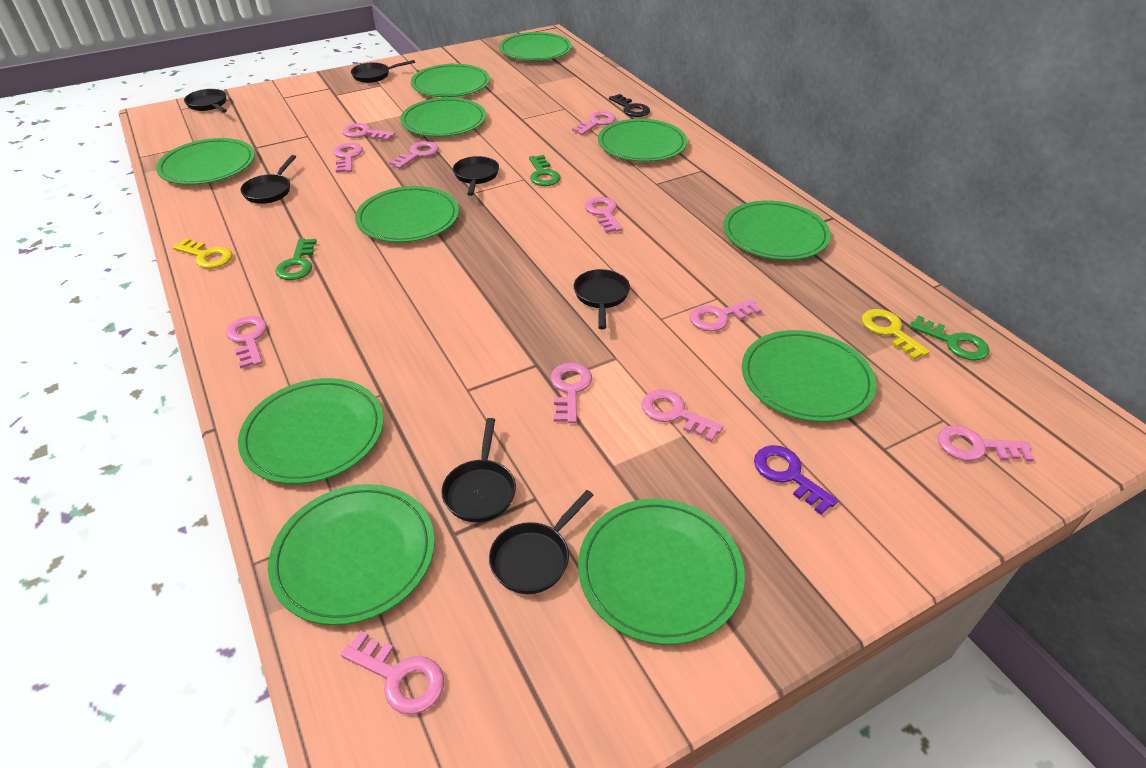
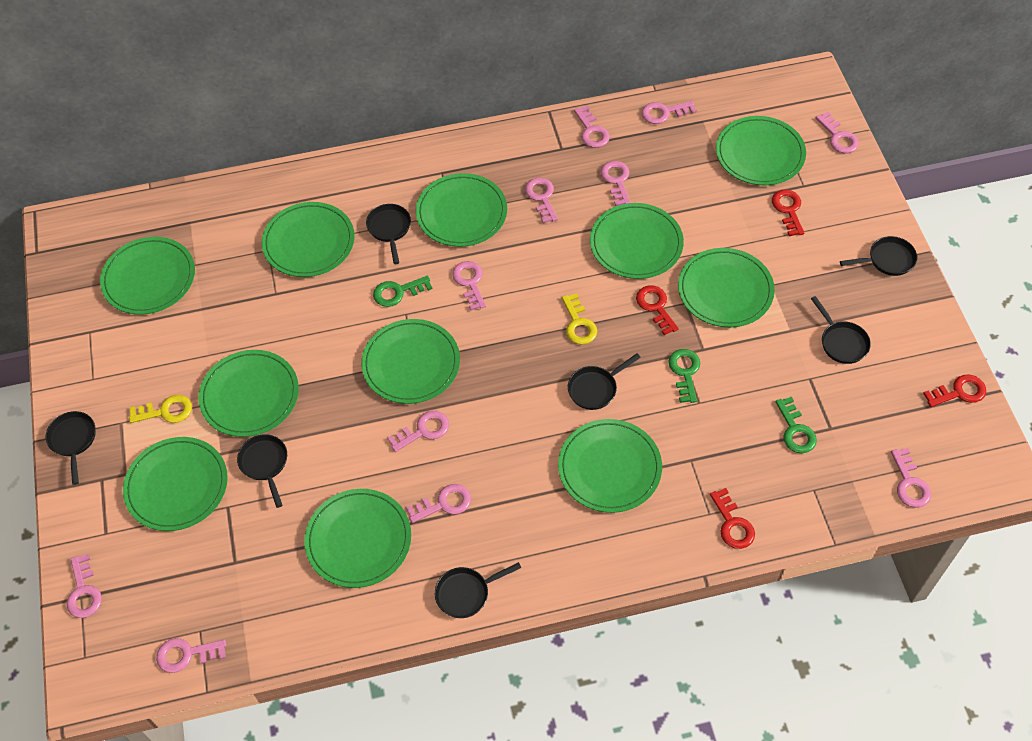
black key: [609,94,650,117] = 1 -> none = 0
purple key: [754,445,838,515] = 1 -> none = 0
red key: none = 0 -> [636,285,679,335] [710,488,755,549] [772,189,805,236] [923,375,986,407] = 4

